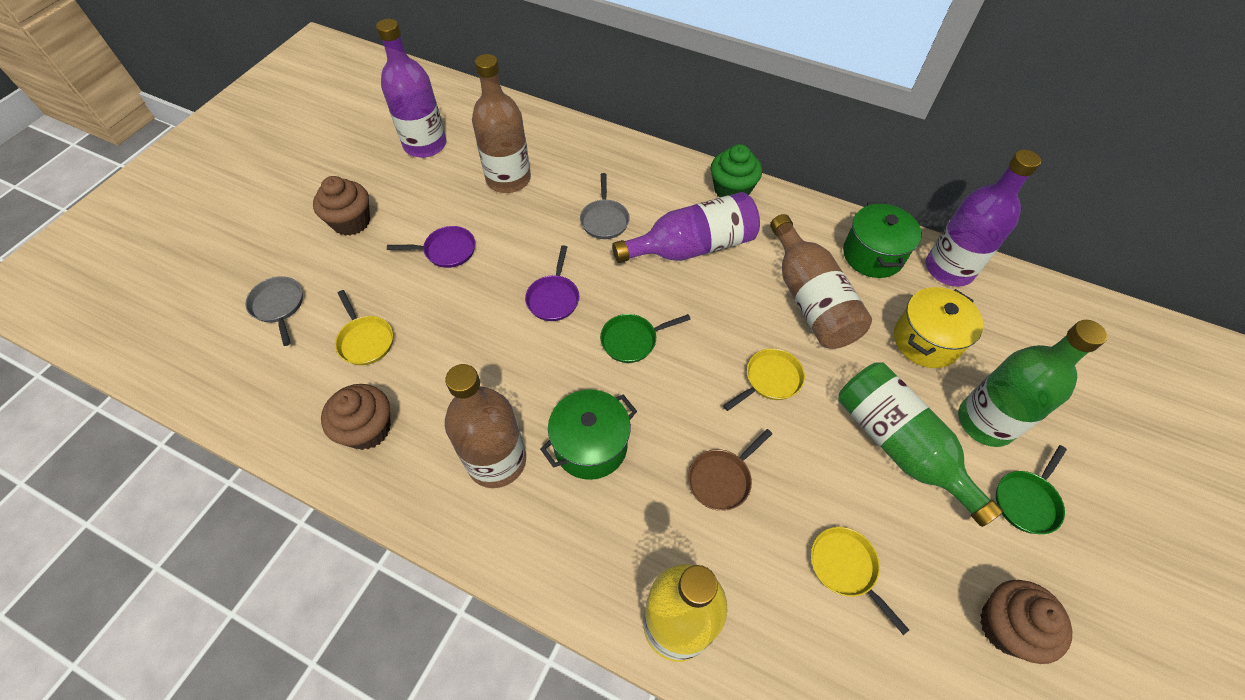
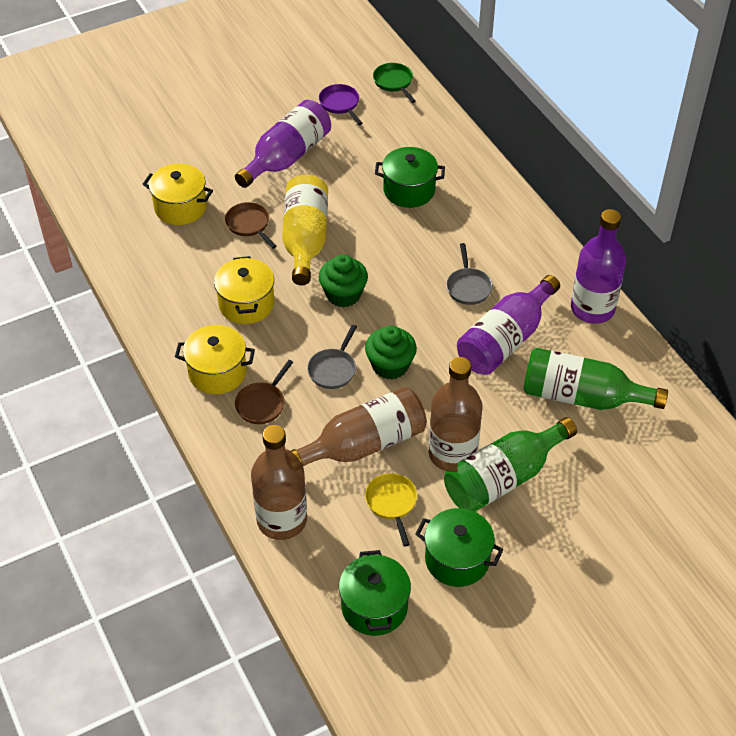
brown cupcake: [313,176,370,236] [321,384,391,450] [980,580,1072,664] = 3 -> none = 0
brown pan: [688,429,772,511] = 1 -> [225,202,277,249] [235,360,293,424] = 2
green cupcake: [711,144,762,197] = 1 -> [319,254,368,307] [365,326,417,380] = 2
green pan: [600,314,691,363] [996,445,1067,534] = 2 -> [373,63,416,103] = 1
green pot: [540,390,637,480] [843,202,922,278] = 2 -> [339,550,411,636] [375,147,445,208] [415,508,503,587] = 3
purple pan: [387,226,475,268] [525,245,579,321] = 2 -> [319,84,362,125] = 1
yellow pan: [335,290,393,365] [723,348,805,411] [811,527,909,635] = 3 -> [365,473,417,547] = 1
yellow pot: [894,287,983,368] = 1 -> [142,164,213,225] [175,325,255,394] [214,256,274,324] = 3

